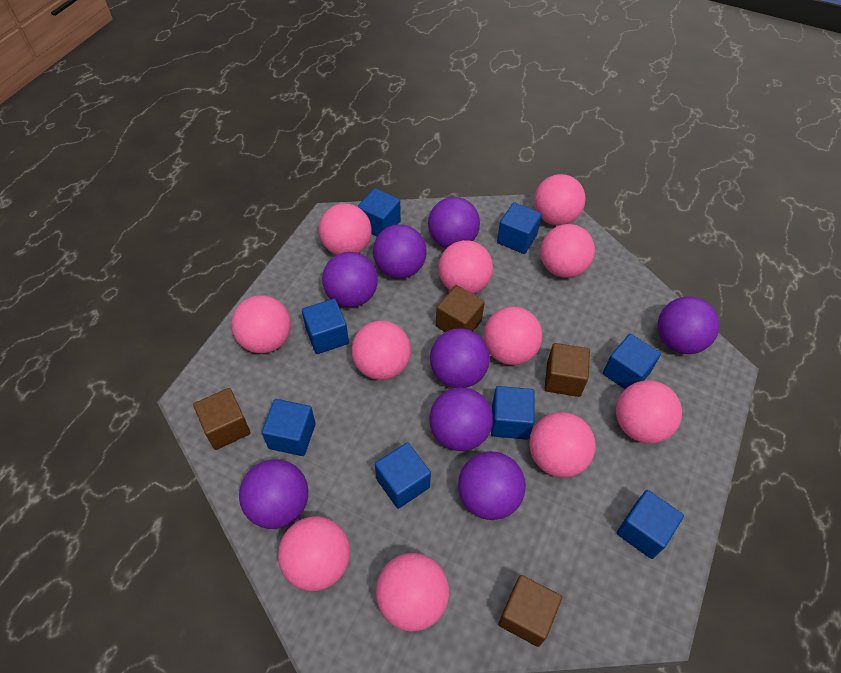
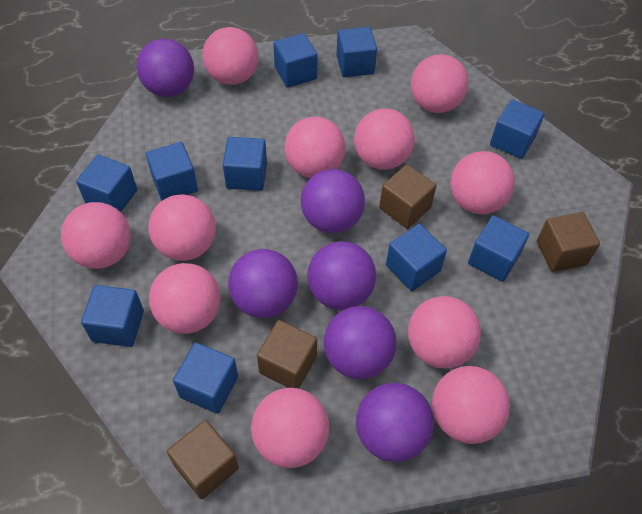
blue cube: [262,399,316,456] [302,299,349,354] [357,188,401,236] [375,442,431,509] [491,386,535,440] [497,202,542,254] [603,334,661,389] [616,490,684,559] = 8 -> [76,155,137,212] [81,285,144,347] [146,142,198,201] [173,342,238,414] [223,137,267,191] [273,33,318,88] [337,27,377,77] [386,224,447,291] [468,215,529,282] [490,99,544,159] = 10
purple ball: [239,459,308,529] [322,252,378,307] [373,224,427,279] [428,197,480,248] [429,387,493,451] [430,328,490,388] [458,451,526,520] [657,296,720,354] = 8 -> [136,39,194,97] [228,249,298,318] [301,169,365,233] [307,241,376,310] [324,306,397,379] [356,383,434,462] = 6

